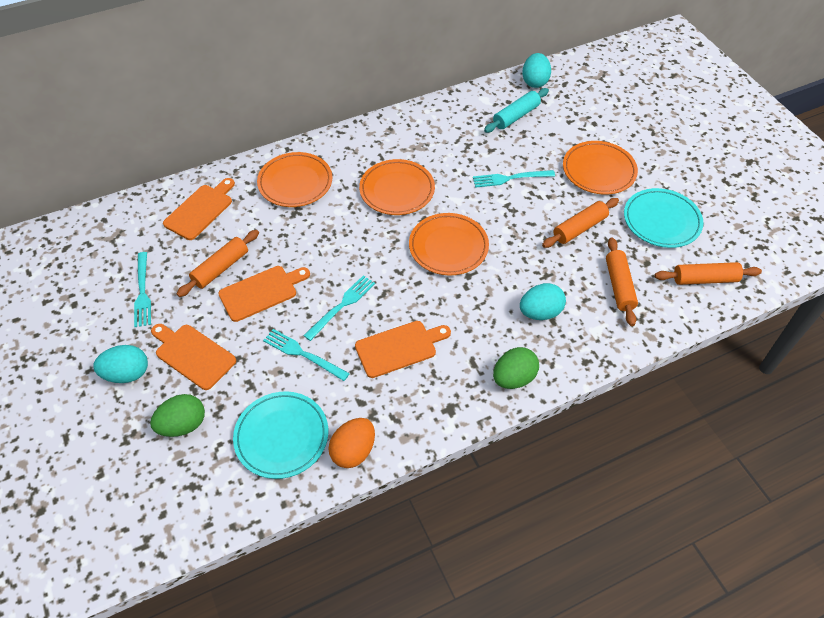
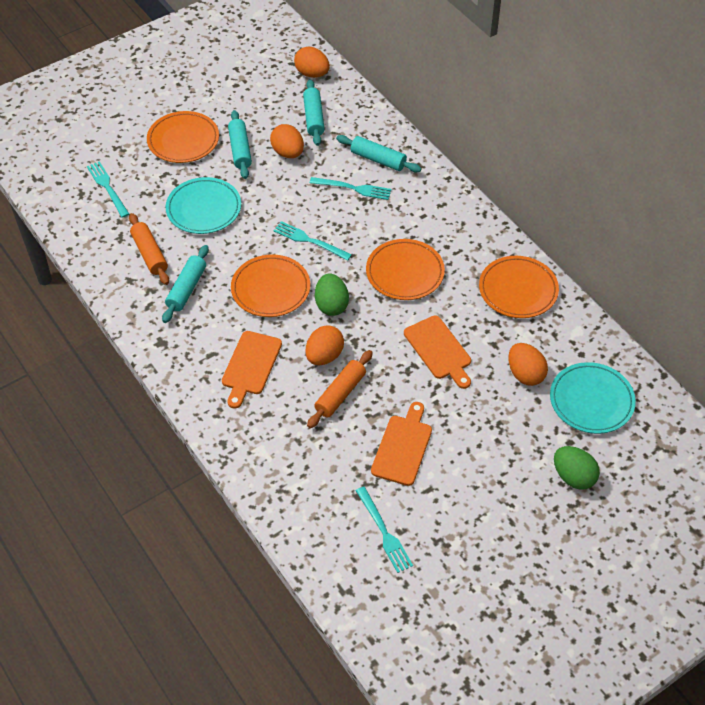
orange cutting board: [151,324,236,390] [163,178,235,240] [218,266,310,322] [355,321,451,378] = 4 -> [222,331,282,409] [371,402,432,486] [404,315,471,389] = 3
orange egg: [328,418,375,468] = 1 -> [270,124,304,158] [294,46,330,78] [305,325,344,365] [508,343,548,386] = 4
orange rolling pin: [177,230,259,297] [542,198,619,248] [606,237,638,326] [654,262,762,285] = 4 -> [129,213,169,285] [307,350,373,428] = 2
turquoise egg: [93,345,148,383] [520,283,566,320] [522,53,551,88] = 3 -> none = 0
turquoise rolling pin: [484,88,549,133] = 1 -> [162,245,209,323] [228,110,252,179] [303,79,325,146] [336,135,421,172] = 4

